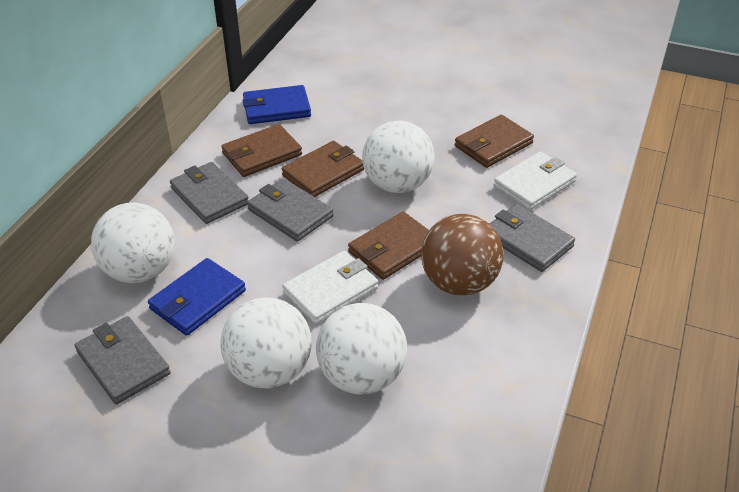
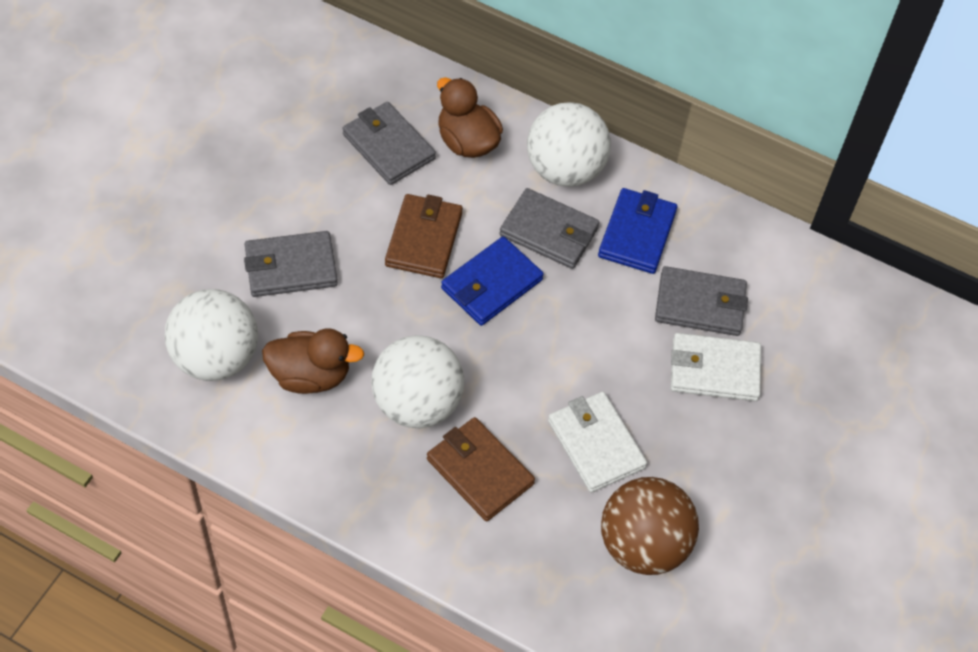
brown duck: none = 0 -> [262,328,364,394] [437,77,503,158] = 2
brown wallet: [221,124,302,177] [282,141,364,197] [348,212,429,280] [455,115,534,168] = 4 -> [385,194,463,278] [427,417,535,521] = 2
white ball: [91,203,175,283] [220,298,312,389] [316,303,407,395] [362,120,434,193] = 4 -> [165,289,258,381] [371,335,464,428] [527,102,611,187] = 3

